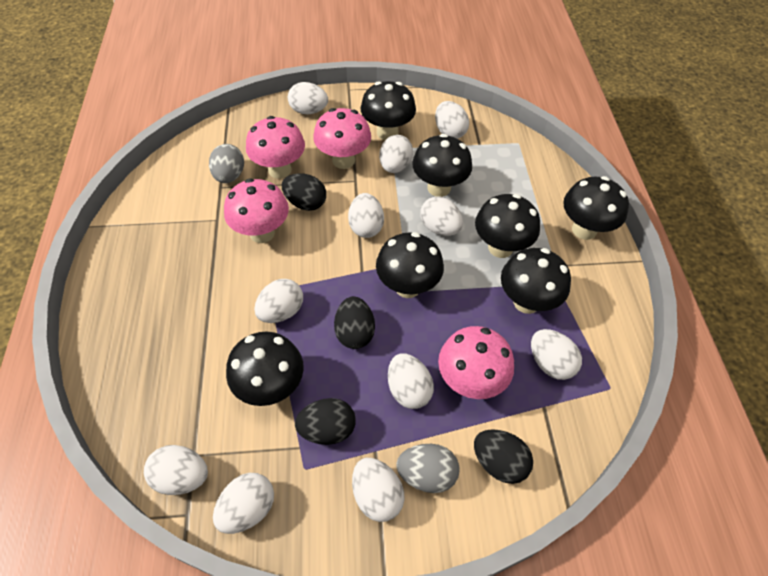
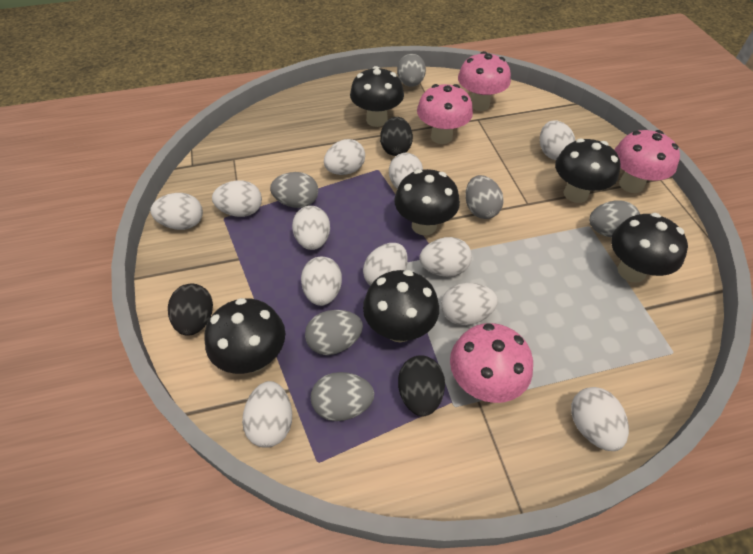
black egg: [282,173,326,211] [295,398,356,445] [334,296,375,349] [474,429,533,484] = 4 -> [168,284,213,336] [380,117,413,156] [398,355,445,416] = 3
black mushroom: [226,332,304,406] [360,81,416,140] [376,232,444,298] [412,134,472,197] [475,194,540,258] [501,248,571,314] [563,176,629,240] = 7 -> [204,298,285,374] [350,66,404,127] [363,270,439,342] [394,169,460,235] [555,138,621,203] [611,213,688,283] = 6
grey egg: [209,144,244,183] [396,444,459,493] = 2 -> [270,172,318,208] [305,310,363,355] [311,372,374,421] [397,54,426,87] [465,175,504,219] [589,201,640,237] = 6
white egg: [144,445,208,495] [213,473,274,534] [254,279,303,323] [288,82,328,114] [348,193,384,238] [352,458,405,522] [379,135,413,173] [388,353,434,409] [420,196,463,236] [435,101,469,139] [531,329,582,380] = 11 -> [150,193,203,230] [212,180,262,217] [242,381,292,448] [292,206,330,250] [301,257,342,306] [324,139,365,175] [363,243,408,286] [389,153,423,189] [419,237,472,277] [441,283,498,325] [540,121,575,160] [571,387,629,451] = 12

